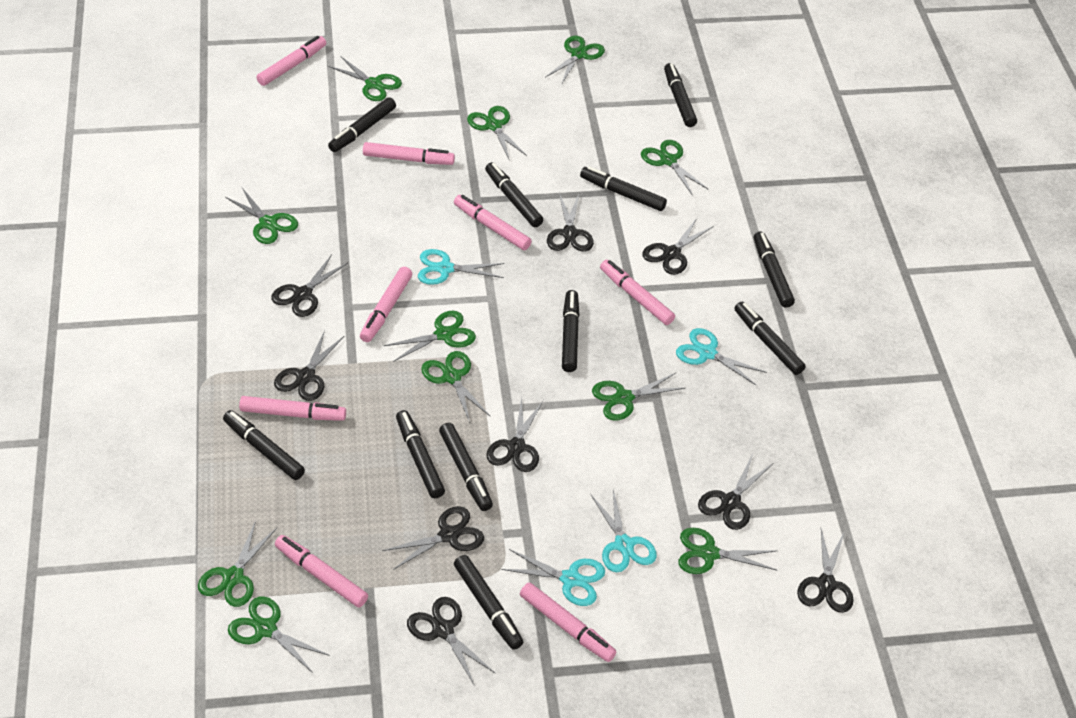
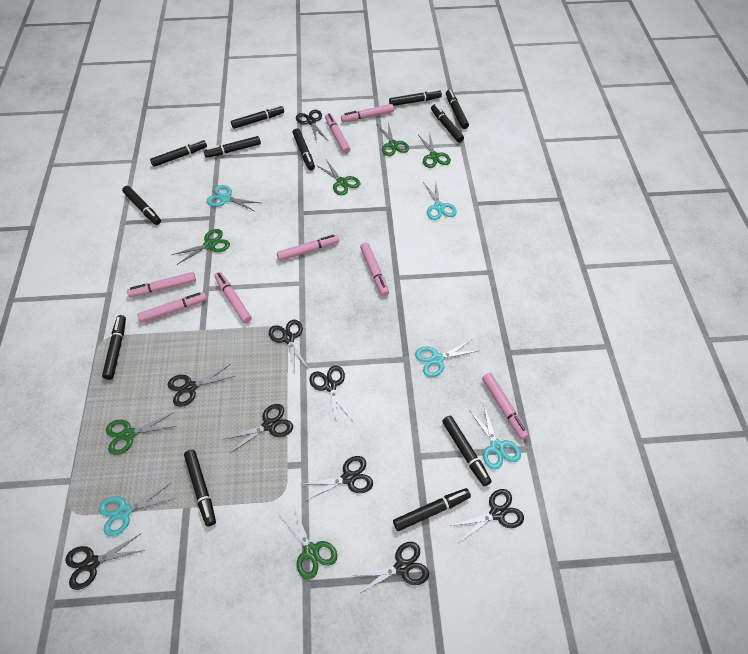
black marker: [223,410,305,480] [328,97,396,152] [396,410,445,498] [439,423,493,511] [454,555,523,650] [485,162,543,227] [562,290,580,372] [580,166,667,211] [664,63,697,127] [734,302,806,375] [754,231,795,308] = 11 -> [102,315,126,380] [122,186,161,225] [150,140,207,167] [184,450,216,526] [204,136,261,158] [231,105,284,129] [293,128,315,171] [389,89,442,106] [393,488,471,531] [431,104,464,143] [442,416,492,486] [446,90,469,129] = 12
green scissors: [198,520,277,607] [225,188,298,244] [228,596,330,673] [328,56,402,101] [383,311,476,362] [421,351,490,423] [467,106,527,159] [546,36,605,85] [592,373,685,421] [641,140,709,196] [679,528,776,574] = 11 -> [106,412,176,455] [172,229,230,265] [278,504,337,580] [316,160,360,195] [377,122,409,156] [418,132,451,168] = 6
turquoise scissors: [418,249,505,285] [501,549,605,606] [591,490,657,572] [676,328,767,386] = 4 -> [99,483,175,536] [207,185,260,212] [415,339,477,377] [423,182,457,220] [469,406,521,470] = 5

